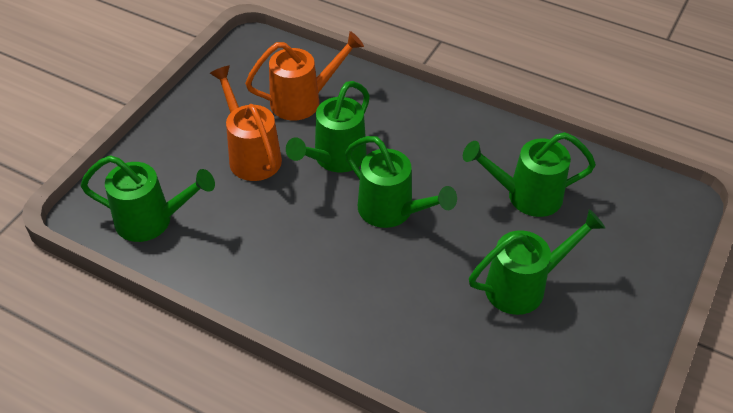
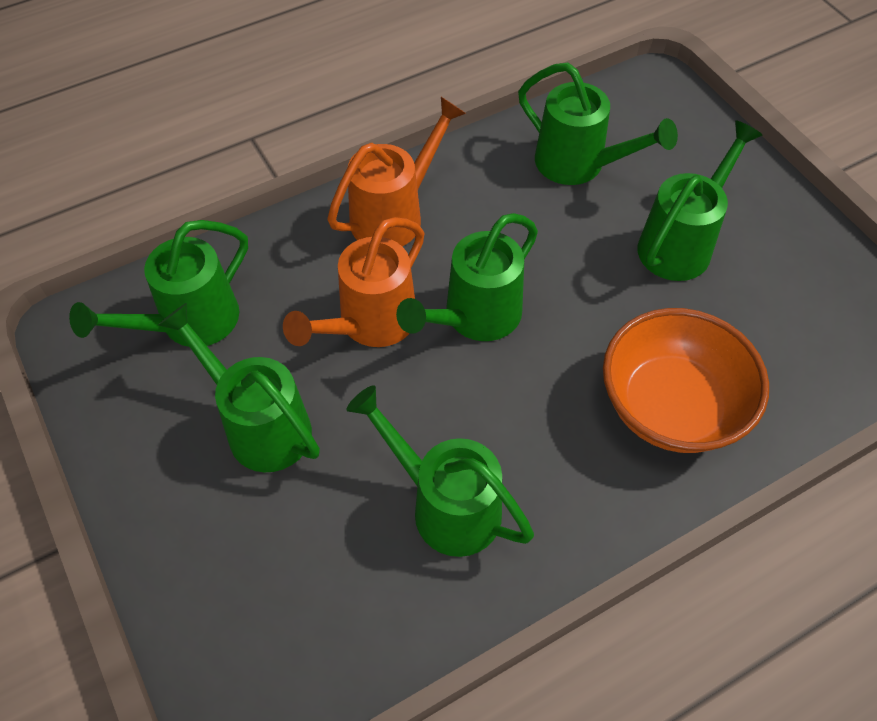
green watering can: [81,155,215,242] [286,81,370,173] [345,136,457,228] [463,132,596,217] [469,209,605,315] = 5 -> [69,220,248,347] [158,303,320,472] [346,385,534,557] [396,213,538,341] [518,63,678,185] [638,120,763,281] = 6
orange bowl: none = 0 -> [603,308,769,453] = 1

